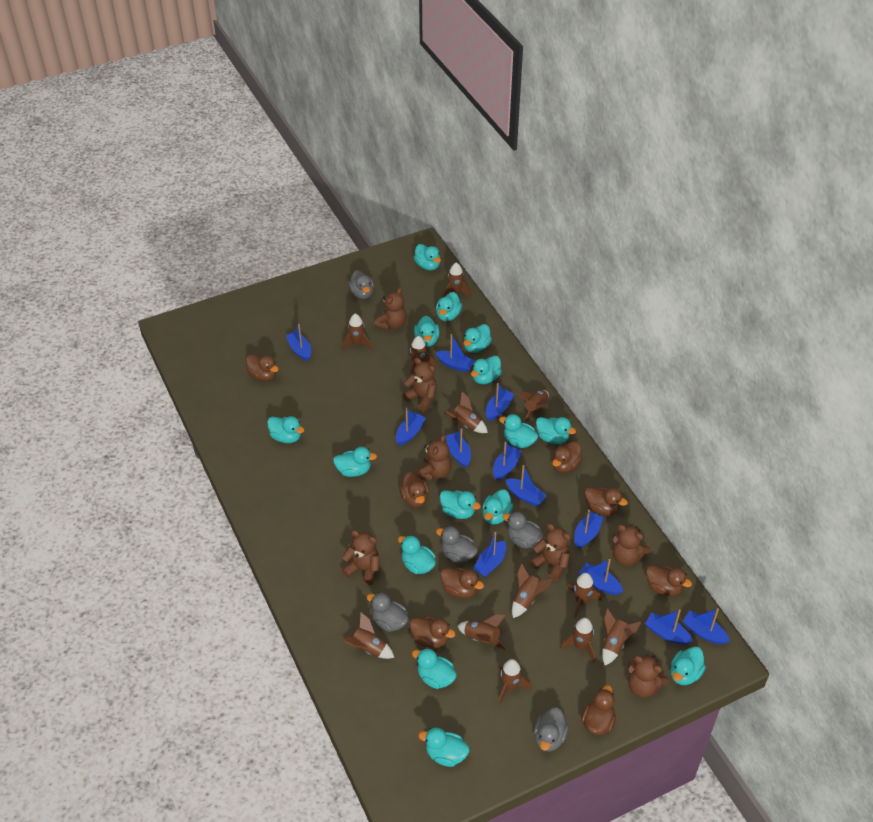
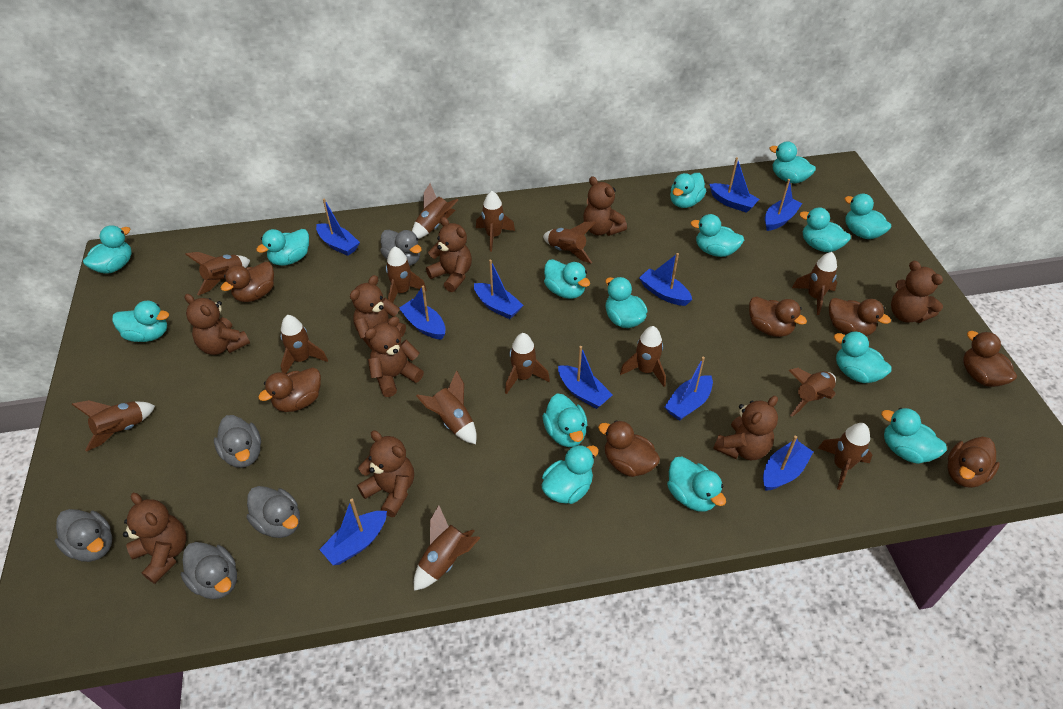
blue boat: [286,324,311,361] [396,408,426,446] [435,334,475,372] [446,428,471,468] [473,532,506,577] [486,383,515,421] [493,442,522,481] [505,465,547,507] [574,510,604,549] [579,559,623,595] [645,609,693,645] [683,608,730,644] = 12 -> [316,199,360,256] [319,499,387,565] [399,286,446,340] [474,260,523,319] [558,346,613,409] [639,253,692,306] [665,357,713,421] [709,157,759,213] [763,436,813,491] [765,179,802,231] = 10
brown duck: [246,354,279,381] [399,472,429,508] [410,616,456,648] [440,568,484,598] [552,441,583,473] [581,685,616,735] [584,487,628,515] [646,565,692,596] = 8 -> [221,262,274,302] [258,367,321,412] [598,420,660,477] [749,296,807,337] [829,298,891,336] [947,437,1000,488] [963,331,1017,387] = 7
brown rocket: [342,314,372,351] [343,612,394,659] [409,336,436,375] [443,263,471,298] [445,392,488,433] [458,614,508,650] [498,659,531,704] [512,563,553,618] [517,390,549,423] [560,618,595,662] [568,573,602,618] [602,608,642,665] = 12 -> [72,400,155,452] [185,252,250,296] [281,315,328,374] [386,246,427,303] [412,183,458,239] [414,505,480,591] [416,370,477,444] [476,191,515,252] [505,333,550,394] [543,222,596,263] [620,326,666,387] [788,368,836,417] [792,252,837,315] [818,423,872,490] = 14
brown teddy bear: [342,530,379,585] [374,288,407,330] [402,358,437,411] [417,434,451,481] [530,523,570,581] [613,524,650,566] [628,655,669,698] = 7 -> [123,493,187,584] [185,294,250,355] [350,275,406,350] [357,431,414,517] [365,316,424,397] [426,217,472,292] [583,176,627,236] [713,396,778,460] [891,261,943,323] = 9

